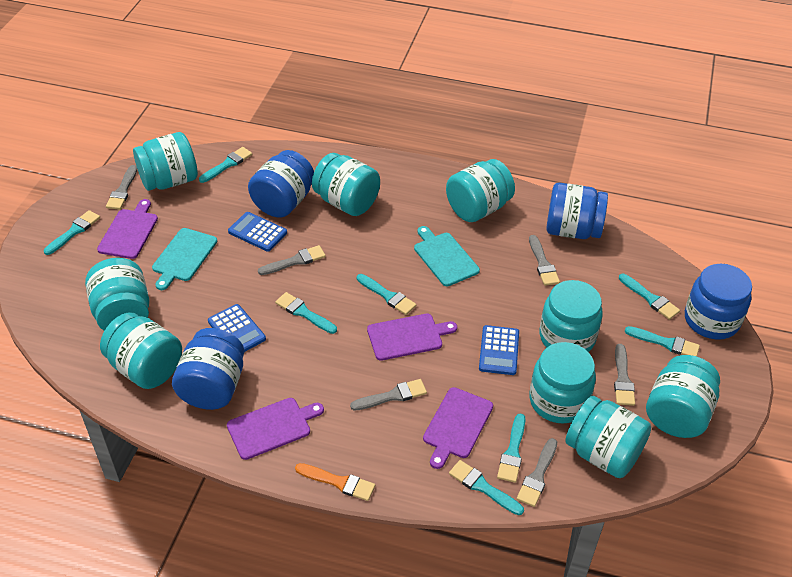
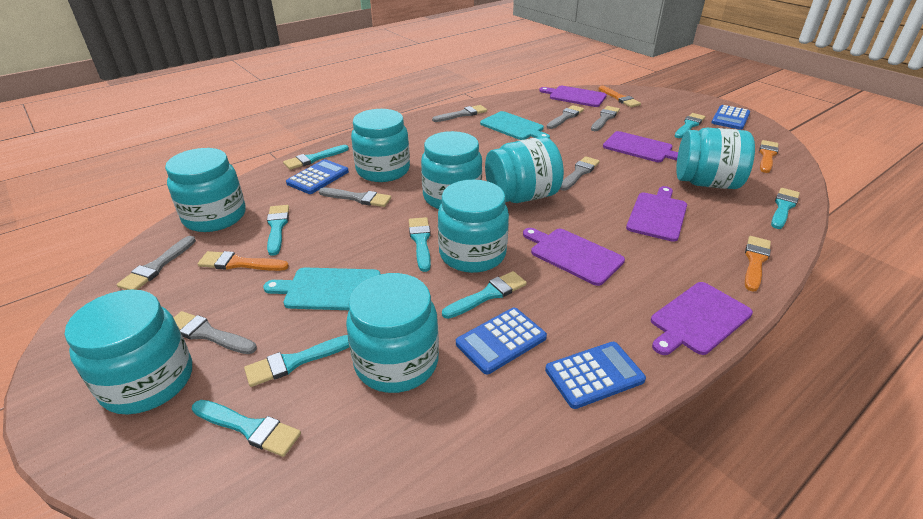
blue calculator: [208,304,266,352] [228,212,287,252] [479,325,519,375] = 3 -> [286,159,349,194] [456,308,547,374] [545,342,646,409] [711,105,750,130] = 4
blue jar: [172,328,244,410] [248,150,314,217] [546,183,608,239] [685,264,752,340] = 4 -> none = 0
grey brush: [106,165,137,210] [258,245,326,275] [350,379,427,411] [517,438,557,507] [529,235,560,286] [614,344,635,406] = 6 -> [117,236,196,290] [174,311,257,354] [318,188,391,207] [432,105,487,122] [547,105,584,129] [560,156,600,191] [591,106,620,131] = 7
orange brush: [295,463,375,501] = 1 -> [198,251,289,271] [599,85,641,107] [745,236,771,292] [759,140,779,173] = 4
purple cutting board: [97,199,158,259] [227,398,324,460] [367,313,457,361] [423,387,493,469] = 4 -> [523,228,625,286] [539,86,607,107] [603,131,678,162] [626,186,687,242] [651,282,753,355] = 5
turquoise jar: [85,258,149,331] [100,312,182,389] [133,132,198,191] [312,153,380,216] [446,159,515,222] [529,342,596,423] [540,280,603,352] [565,396,651,478] [646,355,720,438] = 9 -> [65,289,192,415] [165,148,246,232] [346,273,439,393] [351,109,410,182] [421,131,482,209] [438,180,509,273] [485,137,564,203] [676,128,755,189] = 8

